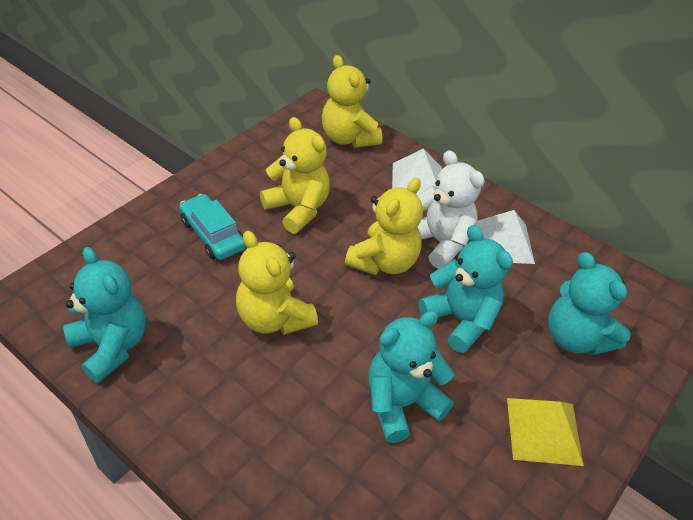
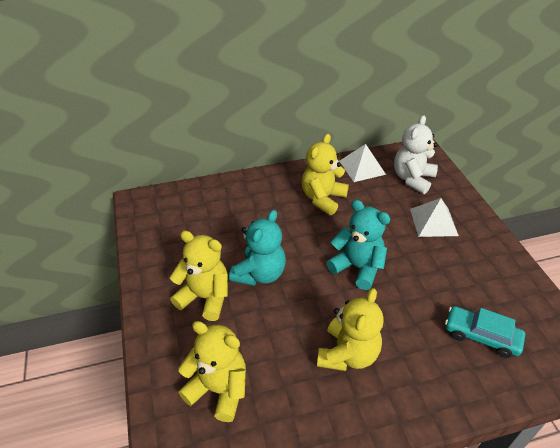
turquoise teddy bear: [63,247,146,383] [368,311,454,443] [419,225,513,353] [548,252,631,356] = 4 -> [229,210,286,286] [326,200,390,290] = 2
yellow pyramid: [507,398,584,466] = 1 -> none = 0

